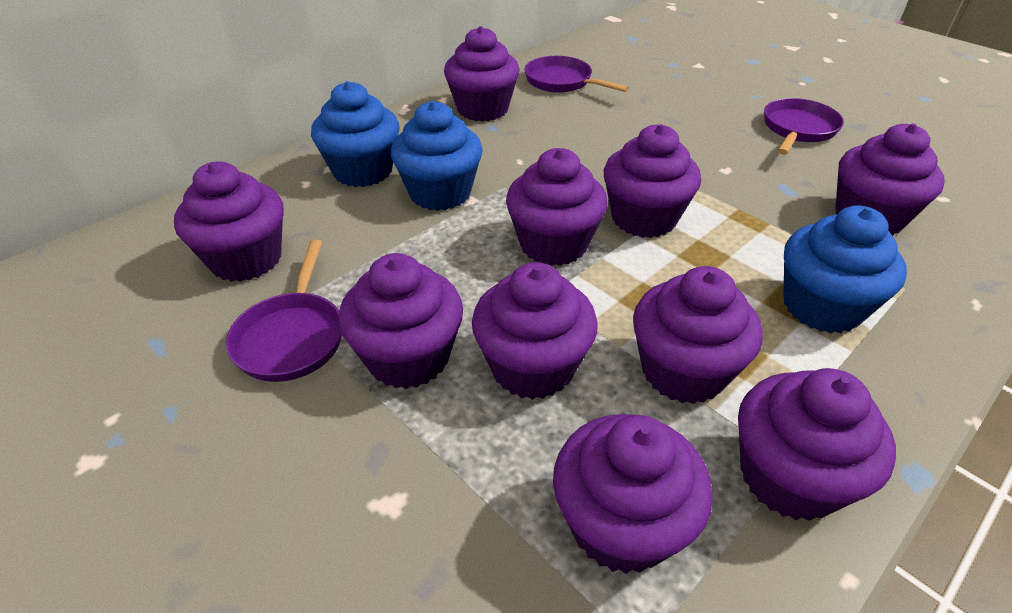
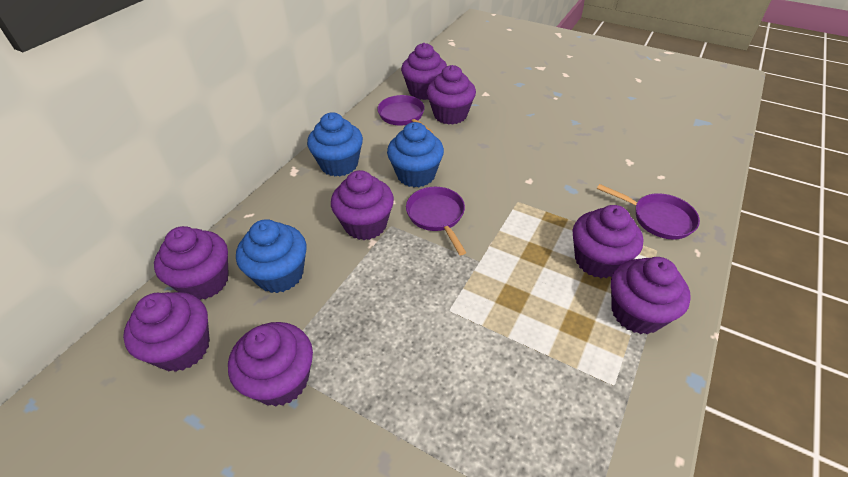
purple cupcake: [174,161,284,282] [339,253,463,389] [444,26,520,122] [472,262,597,400] [506,148,608,266] [553,414,713,574] [604,124,701,238] [633,266,763,404] [738,368,896,521] [835,123,945,236] = 10 -> [123,292,210,372] [154,226,229,300] [228,322,313,407] [331,170,394,240] [401,43,447,100] [427,65,476,125] [573,205,643,278] [611,257,691,334] = 8

